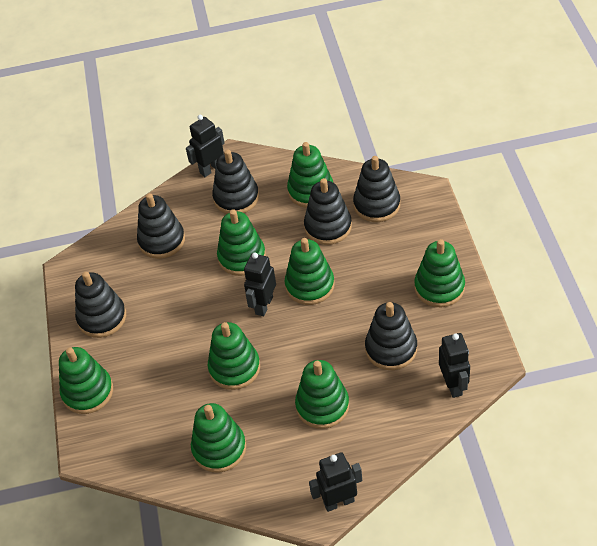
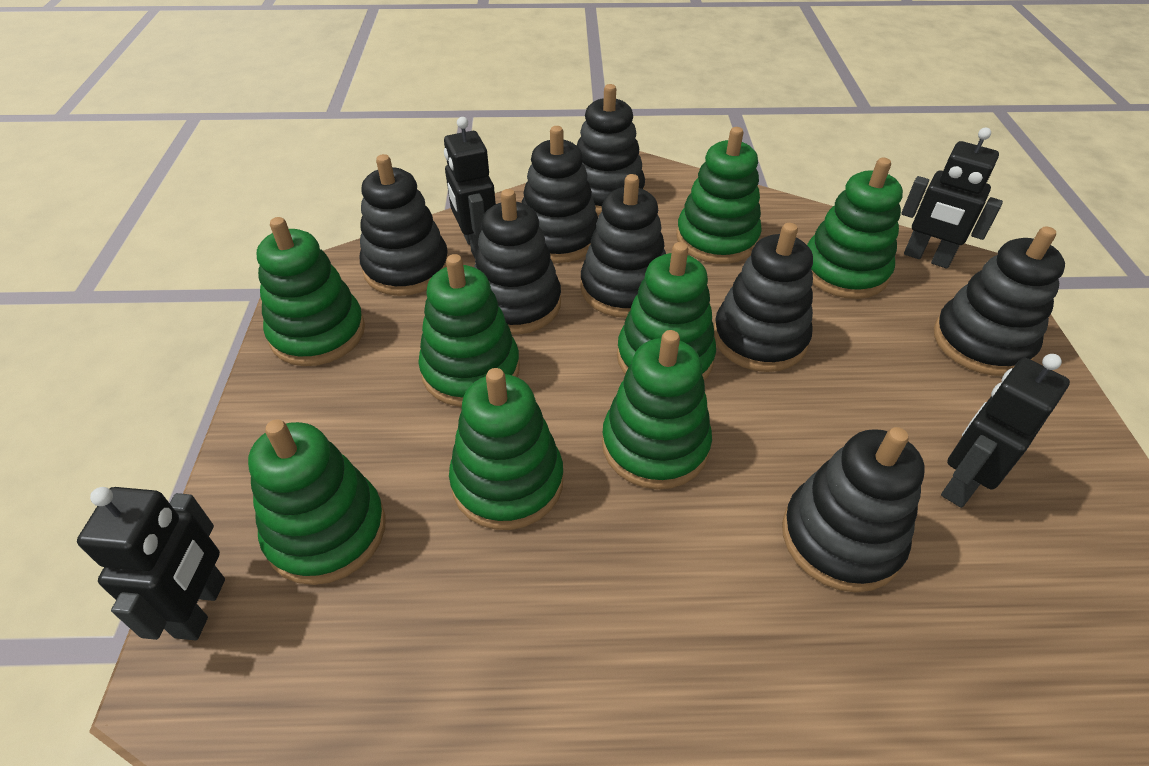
black stacking toy: [75,272,126,338] [137,193,185,259] [212,149,259,214] [304,178,352,245] [353,156,400,222] [365,302,417,370] = 6 -> [360,154,448,296] [474,189,561,334] [521,126,598,263] [577,84,645,215] [580,174,666,318] [714,223,813,372] [782,427,925,592] [934,226,1065,376] = 8

